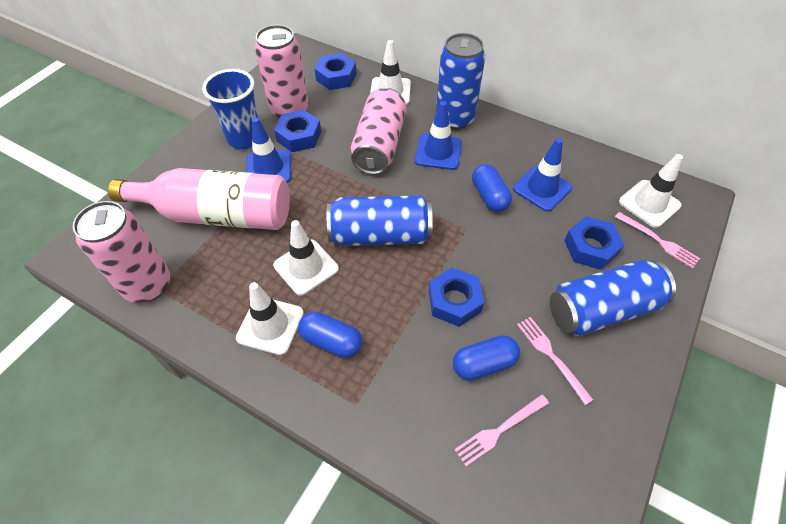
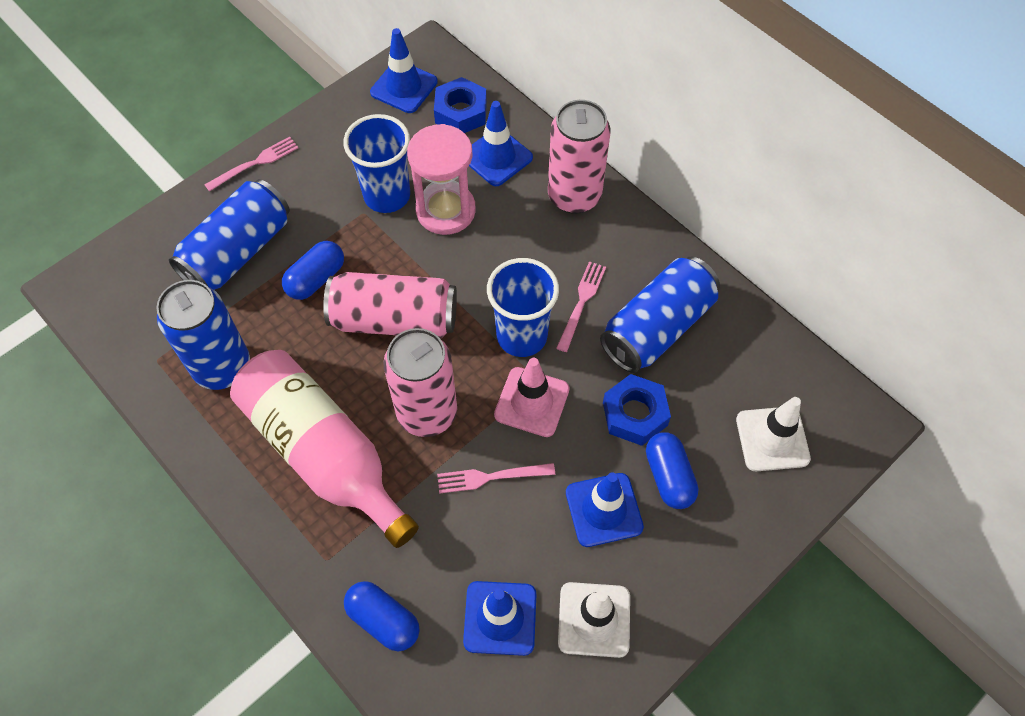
blue cup: [202,69,258,149] = 1 -> [343,114,410,213] [487,258,559,357] = 2
blue nut: [274,110,321,152] [314,53,357,90] [429,267,484,327] [564,216,624,270] = 4 -> [434,77,487,133] [603,374,671,446] = 2
blue traffic cone: [246,117,291,183] [415,101,462,170] [513,138,572,212] = 3 -> [370,28,438,113] [463,581,536,656] [469,101,533,186] [566,472,644,547] = 4
pink hourglass: none = 0 -> [407,124,476,235] = 1
pink traffic cone: none = 0 -> [494,358,570,437] = 1
white traffic cone: [236,282,304,355] [273,220,339,296] [370,40,411,105] [619,154,683,228] = 4 -> [558,582,630,658] [736,397,811,471] = 2

